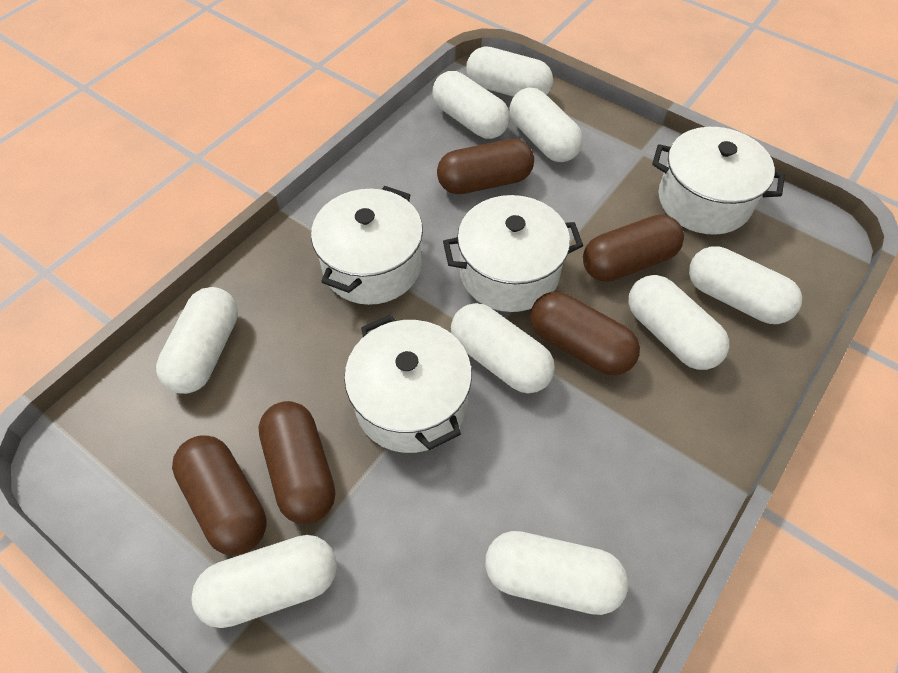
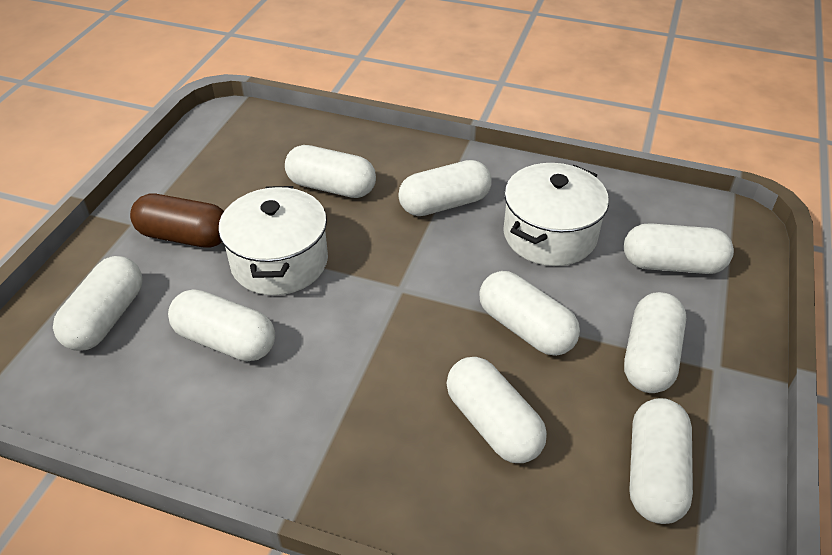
brown capsule: [172,435,266,556] [258,401,335,524] [437,139,534,194] [530,292,640,375] [583,215,684,282] = 5 -> [130,193,224,248] = 1
white pot: [311,186,423,305] [344,314,472,453] [443,195,583,312] [652,127,785,235] = 4 -> [218,186,328,295] [503,163,609,266] = 2

